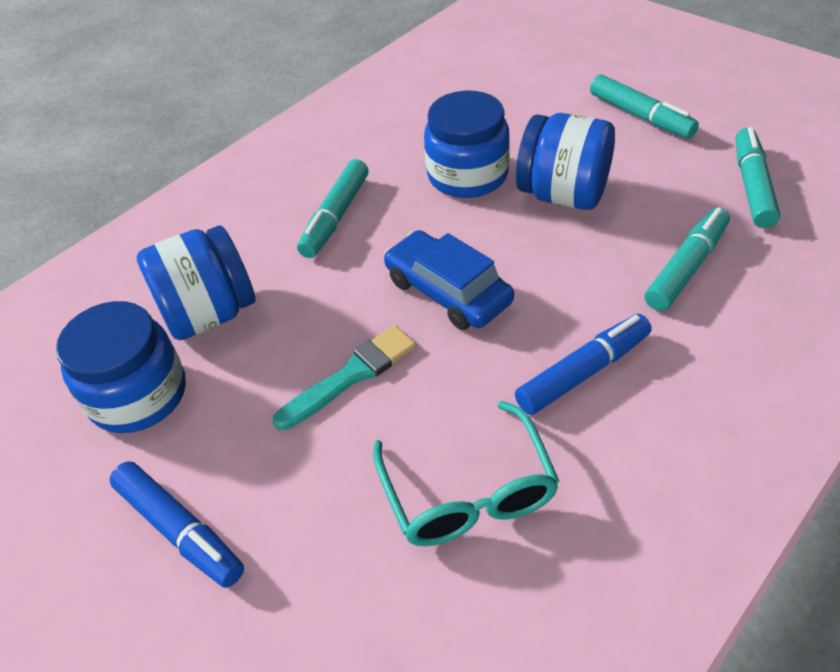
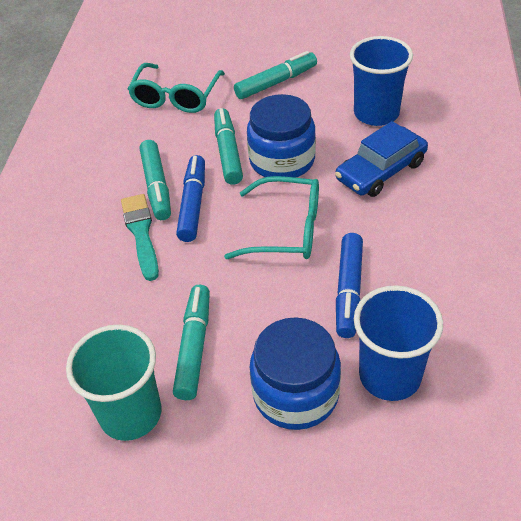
blue cup: none = 0 -> [350,36,413,126] [354,285,443,401] = 2
blue jar: [56,301,186,433] [136,225,256,340] [424,91,510,198] [516,113,615,210] = 4 -> [247,94,316,178] [250,317,341,430] = 2
turquoise cup: none = 0 -> [66,324,162,441] = 1
turquoise glasses: [373,401,559,546] = 1 -> [128,63,225,113] [224,176,319,259] = 2

